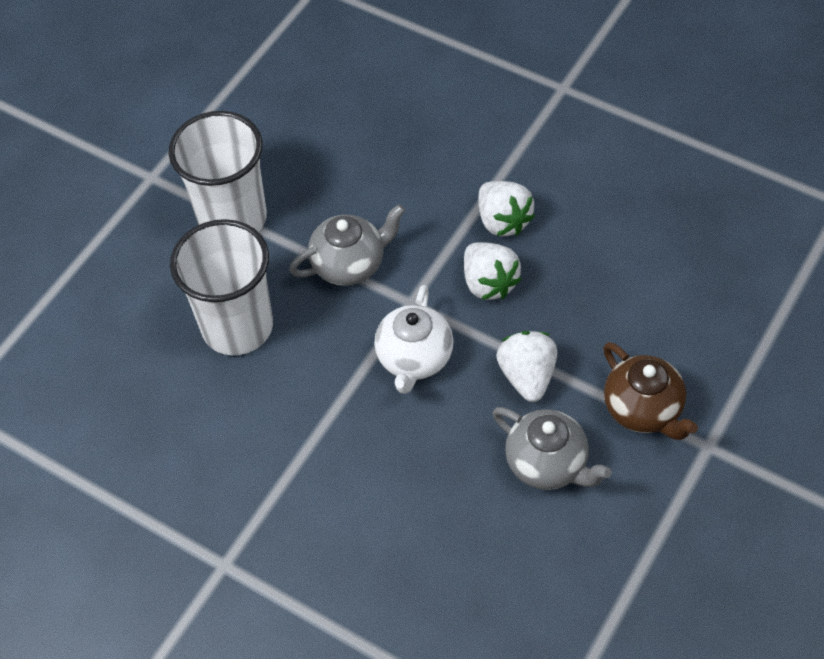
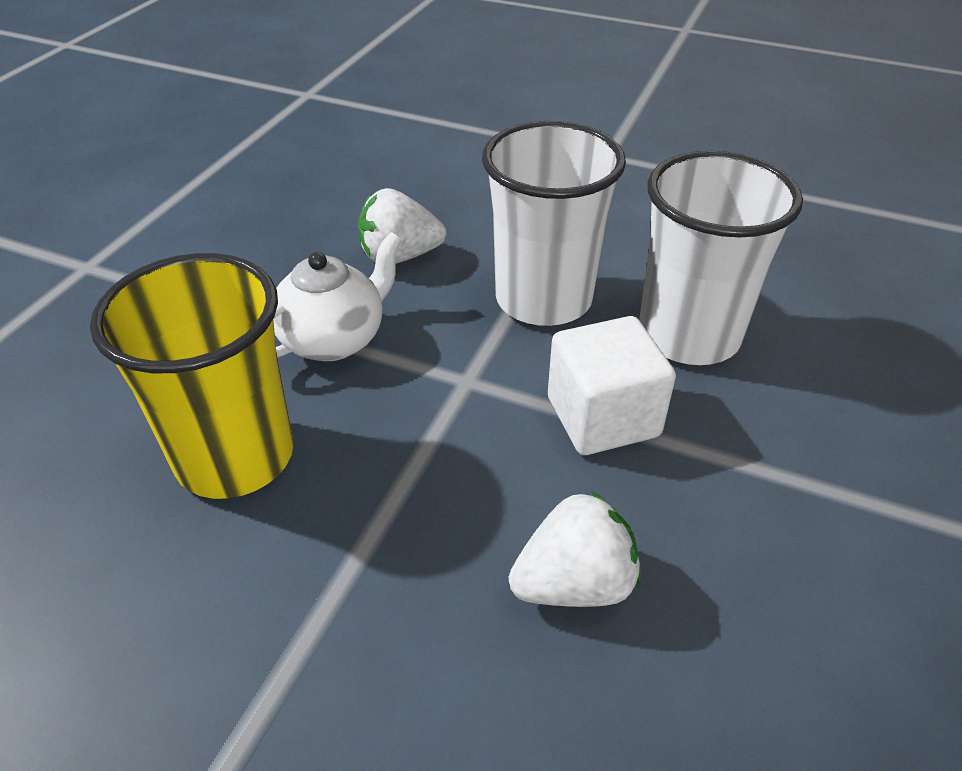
brown teapot: [603,342,698,440] = 1 -> none = 0
grey teapot: [289,204,405,286] [493,407,612,490] = 2 -> none = 0
white cube: none = 0 -> [548,316,676,455] = 1
white strawberry: [464,242,522,300] [479,181,535,237] [496,331,558,402] = 3 -> [358,188,446,264] [509,491,641,607] = 2
yellow cup: none = 0 -> [90,253,294,499] = 1

